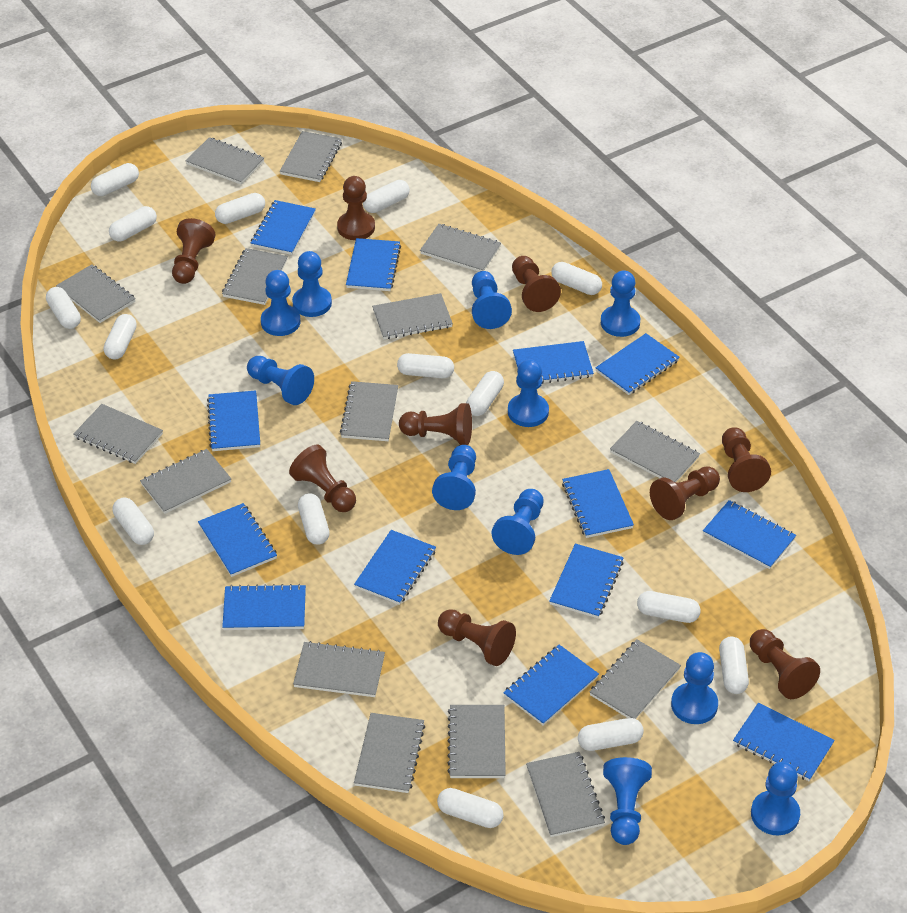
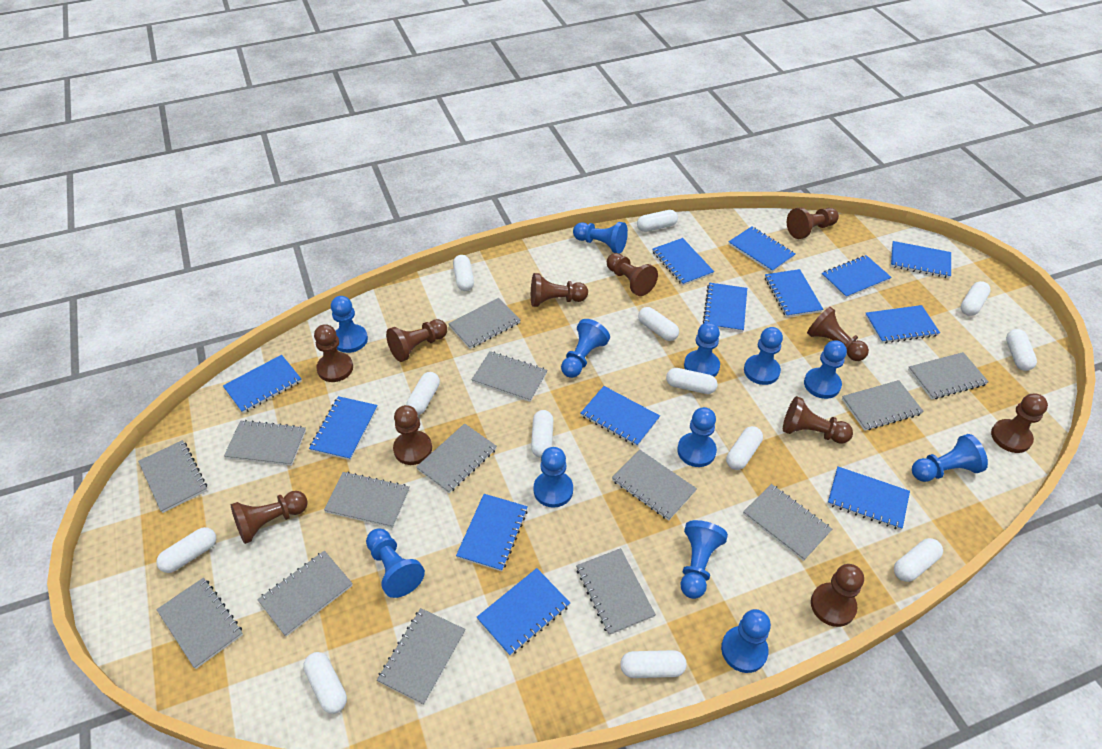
blue pawn: [247,356,314,405] [261,270,300,336] [292,251,332,317] [432,445,476,510] [472,271,512,329] [491,489,544,555] [508,359,549,427] [601,270,640,337] [603,757,652,845] [671,652,718,724] [751,762,800,835] = 11 -> [331,296,368,353] [366,529,425,598] [533,447,573,508] [561,319,610,378] [573,222,628,254] [677,407,717,467] [681,520,728,599] [684,322,720,377] [721,609,771,673] [744,327,783,385] [804,340,847,399] [912,434,988,482] = 12
brown pawn: [172,218,216,284] [289,445,356,512] [337,176,375,240] [399,403,472,445] [438,609,516,666] [512,256,561,312] [650,466,720,520] [722,427,771,492] [750,629,820,699] = 9 -> [231,491,308,544] [314,324,353,382] [386,319,447,362] [393,405,432,465] [531,273,588,307] [607,253,658,296] [783,396,853,444] [787,207,839,239] [807,307,869,361] [811,564,864,627] [991,393,1048,453] = 11
grey notebook: [56,264,136,323] [73,404,163,464] [140,449,231,514] [186,137,264,184] [222,248,288,305] [280,131,342,182] [293,641,385,697] [340,381,398,441] [354,713,425,793] [372,293,453,339] [420,224,501,272] [447,705,506,778] [526,752,605,837] [590,640,681,719] [610,421,700,482] = 15 -> [138,440,207,513] [156,578,243,669] [224,420,306,466] [257,551,353,637] [324,472,410,528] [377,608,466,705] [416,423,497,493] [448,298,520,349] [472,351,547,402] [576,548,656,635] [612,450,697,521] [743,484,832,561] [842,380,924,431] [908,352,989,399] = 14
white capsule: [46,287,81,329] [91,163,139,196] [104,314,137,359] [109,206,157,242] [113,497,154,545] [215,193,265,224] [298,493,330,545] [363,180,410,213] [397,353,454,378] [437,788,504,828] [466,371,504,416] [551,262,602,295] [578,718,644,751] [637,591,701,623] [719,637,749,694] = 15 -> [156,527,216,573] [303,652,347,714] [406,372,440,415] [453,255,474,291] [531,410,553,458] [620,650,687,678] [637,210,678,232] [638,307,679,341] [666,368,718,394] [726,426,763,470] [894,538,943,582] [961,281,991,316] [1006,329,1037,371] = 13

